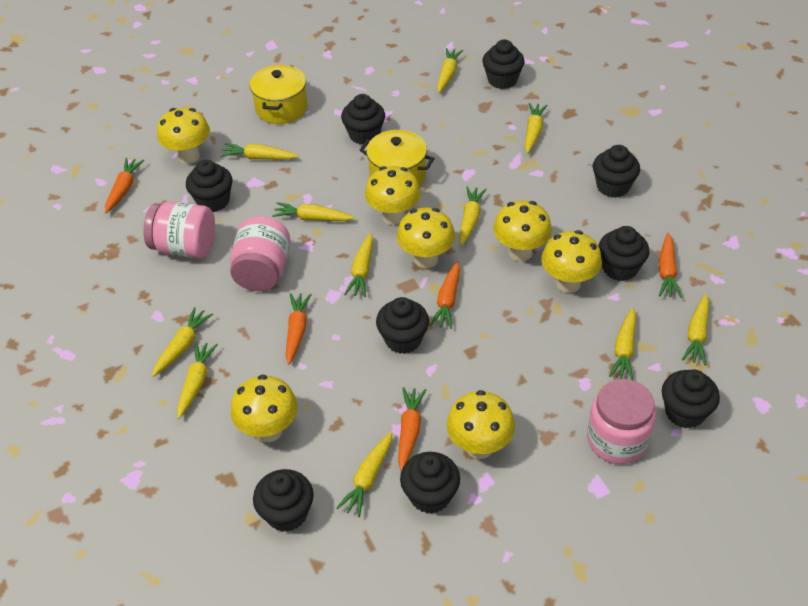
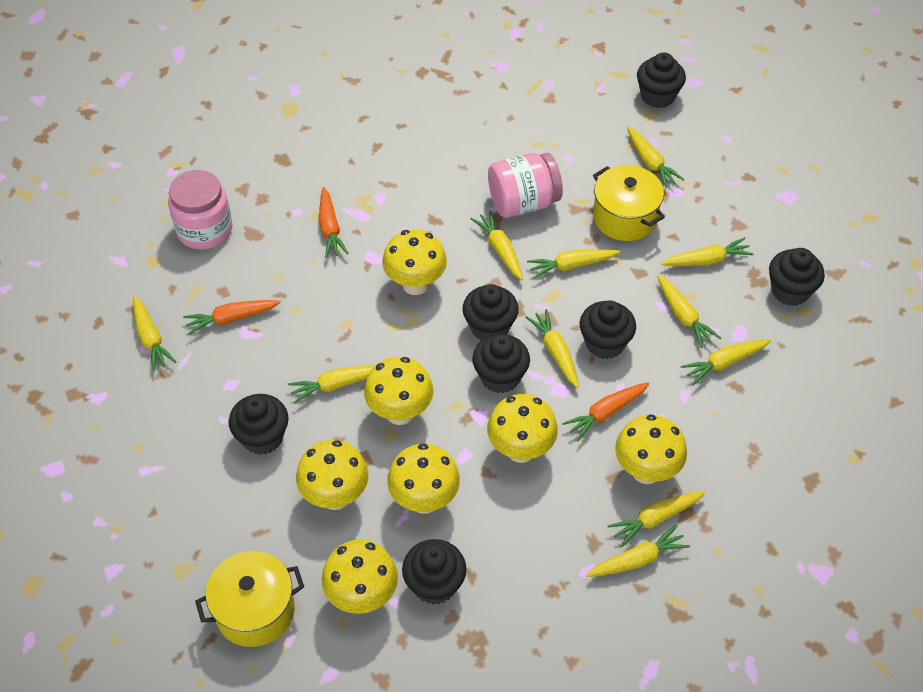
black cupcake: [186,160,233,212] [253,469,314,532] [341,94,385,145] [376,297,429,354] [400,452,460,514] [482,39,525,89] [593,145,640,198] [598,226,649,281] [662,370,720,428] = 9 -> [229,394,289,455] [402,539,467,605] [462,284,519,341] [472,334,530,393] [580,300,636,359] [637,52,686,108] [769,248,825,306] = 7
orange carrot: [105,158,144,213] [286,293,312,364] [398,387,426,471] [430,261,460,329] [659,233,682,298] = 5 -> [183,300,281,335] [319,187,348,258] [562,382,650,441] = 3
pink jar: [143,202,215,259] [230,216,290,291] [587,379,656,464] = 3 -> [168,170,232,250] [488,153,563,218] = 2

